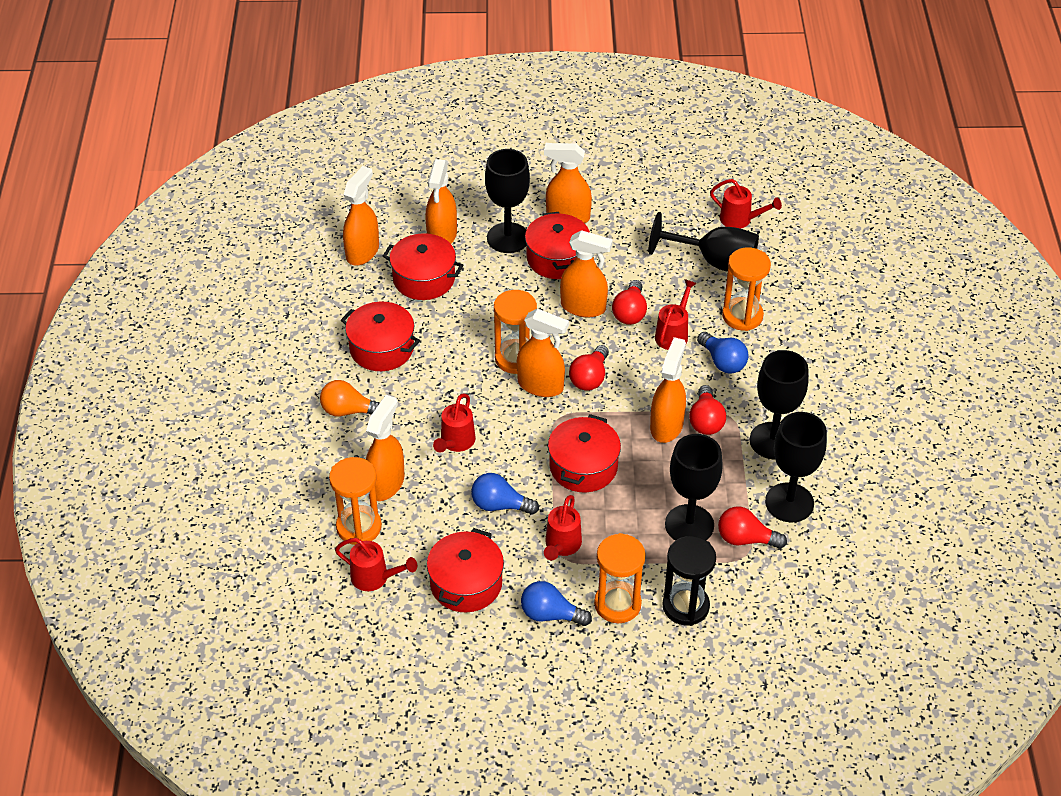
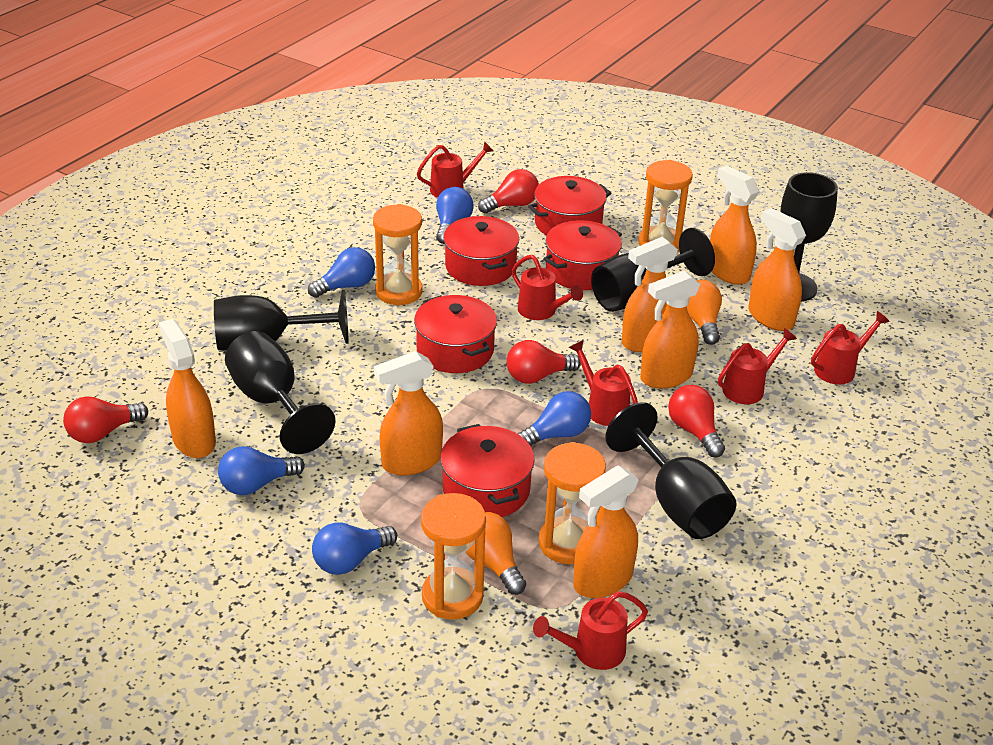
black hourglass: [662,536,716,626] = 1 -> none = 0
blue light bulb: [471,473,539,515] [521,581,592,626] [697,332,749,374] = 3 -> [218,446,305,495] [308,247,375,298] [312,522,397,575] [436,187,474,244] [517,391,591,446] = 5
orange light bulb: [320,380,380,417] = 1 -> [466,512,526,595] [687,280,722,345] = 2
red watering can: [335,538,417,591] [433,394,475,453] [544,495,582,560] [655,279,697,350] [710,179,782,229] = 5 -> [417,141,493,198] [512,255,583,320] [533,591,648,670] [569,340,638,426] [718,328,797,404] [811,311,890,384] = 6

